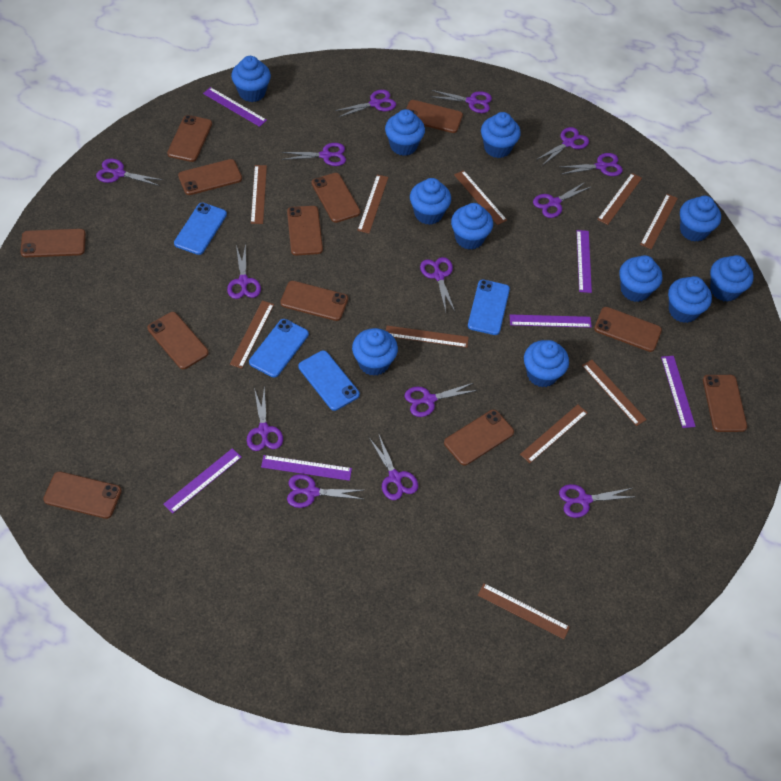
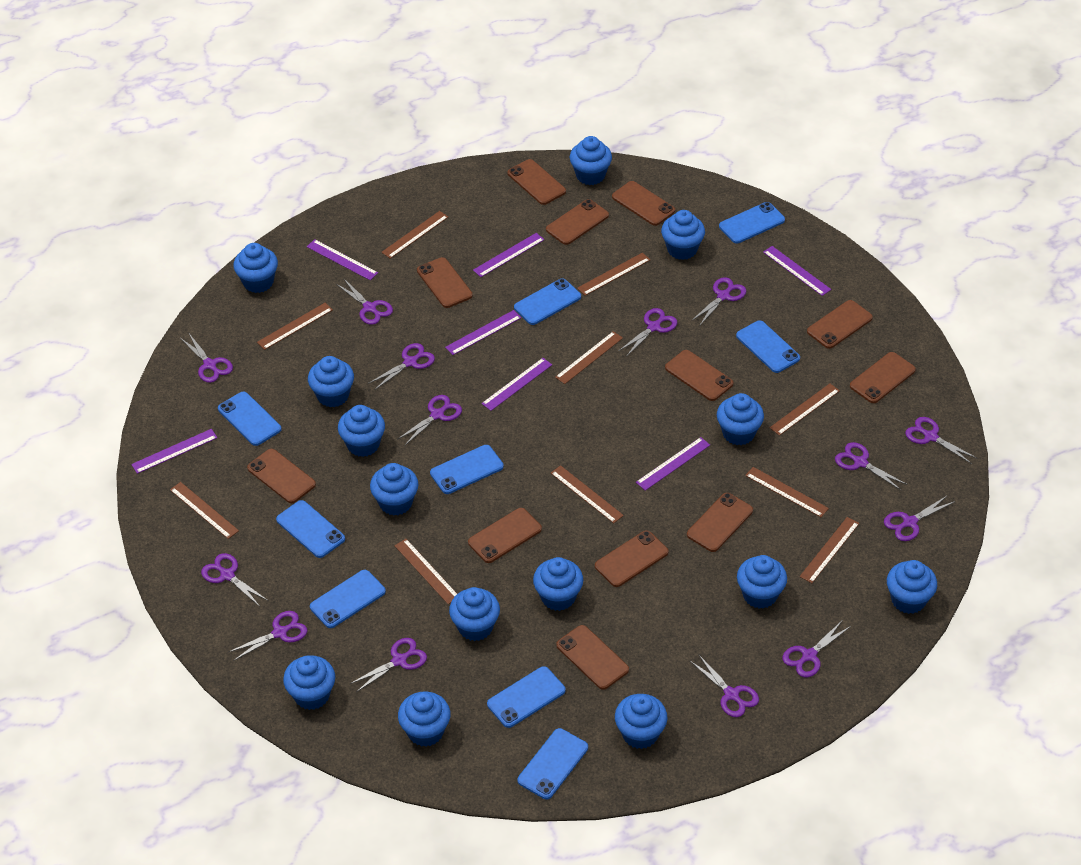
blue cupcake: [231,56,271,102] [352,328,398,376] [385,109,425,156] [410,178,451,225] [451,203,493,250] [481,112,521,158] [524,340,569,387] [619,255,662,302] [668,276,712,323] [680,196,721,242] [710,255,754,302] = 11 -> [233,243,278,293] [283,655,335,710] [308,356,354,407] [338,405,385,457] [370,463,419,516] [398,691,450,747] [449,587,500,641] [533,557,583,611] [570,136,612,185] [615,694,668,749] [661,210,705,260] [717,393,764,445] [737,555,787,609] [887,560,937,614] = 14
blue phone: [174,203,227,255] [249,319,309,377] [298,350,360,411] [468,280,510,335] = 4 -> [218,392,281,446] [276,500,345,558] [310,570,386,628] [430,445,504,494] [487,666,566,728] [514,279,581,325] [518,728,588,799] [719,202,785,244] [736,320,800,373] = 9
purple ruler: [163,448,242,514] [203,87,267,127] [261,455,352,481] [510,314,592,328] [577,230,592,293] [661,356,696,428] = 6 -> [131,429,217,474] [307,239,378,280] [445,310,521,355] [473,233,544,277] [481,358,552,411] [636,437,710,491] [763,246,831,296] = 7

